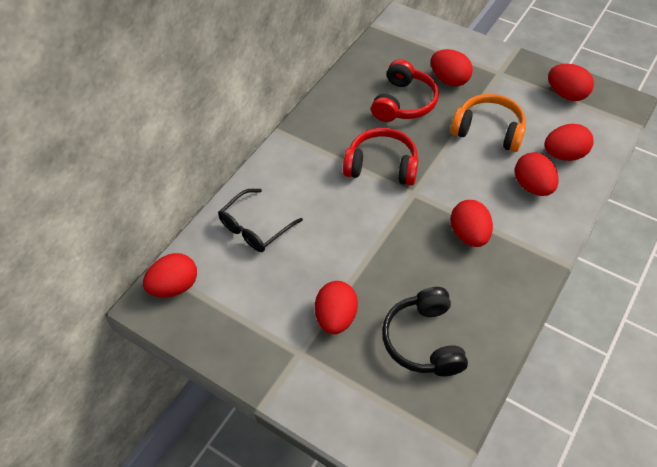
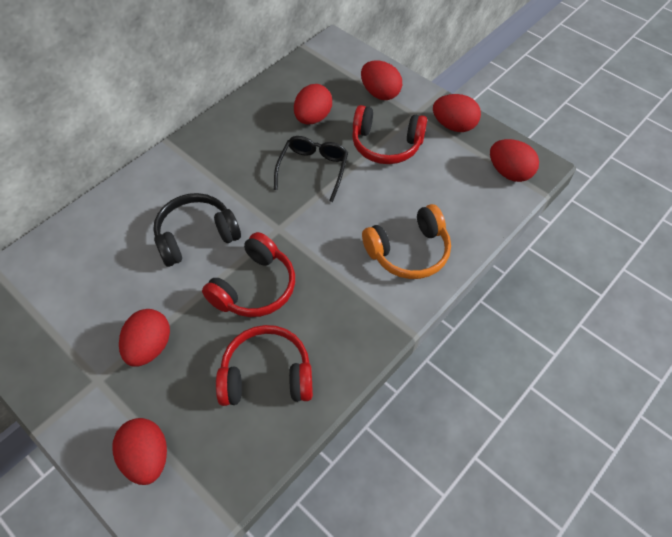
red egg: [143,253,197,298] [315,281,358,334] [431,49,473,86] [451,200,493,247] [515,152,559,196] [545,124,594,161] [548,64,594,101] = 7 -> [112,418,167,485] [119,309,170,366] [294,84,332,124] [361,60,402,100] [433,94,481,132] [490,139,539,182] = 6
red headphones: [343,128,418,186] [371,59,439,122] = 2 -> [202,232,295,317] [216,325,313,406] [352,105,427,164] = 3

